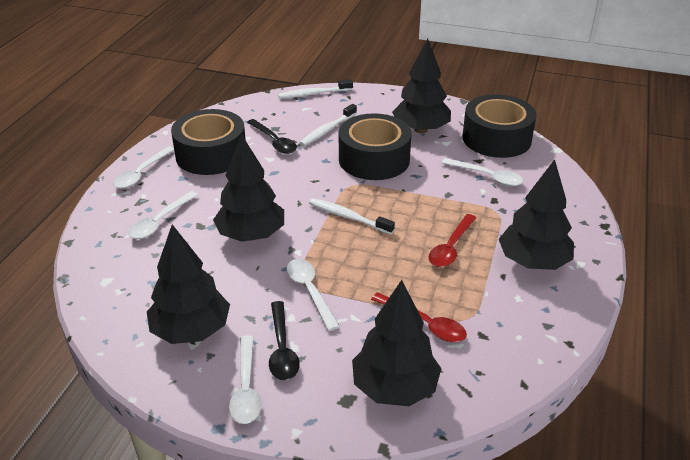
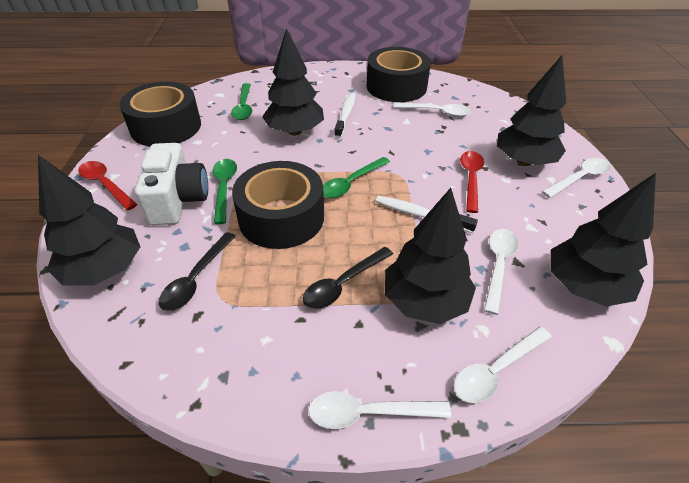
green spoon: none = 0 -> [212,159,237,224] [231,83,252,120] [323,157,390,198] = 3
white camera: none = 0 -> [135,143,208,225] = 1
white toothbrush: [278,79,353,99] [300,104,357,146] [309,198,395,234] = 3 -> [334,93,356,138] [376,196,478,233] = 2

